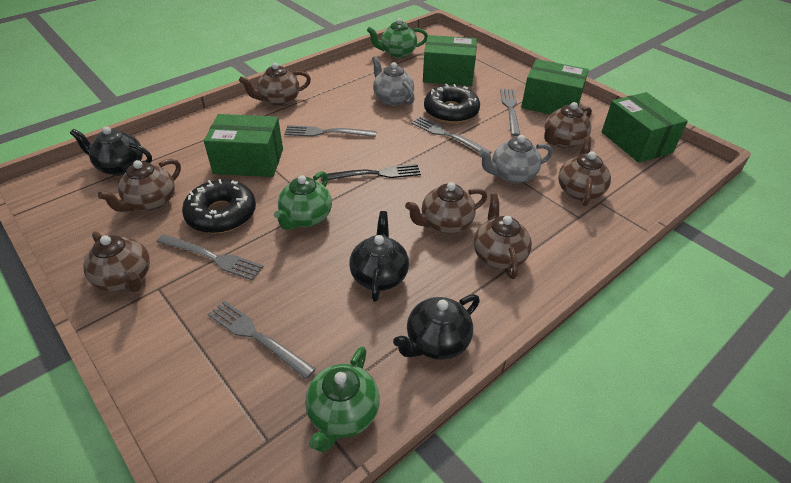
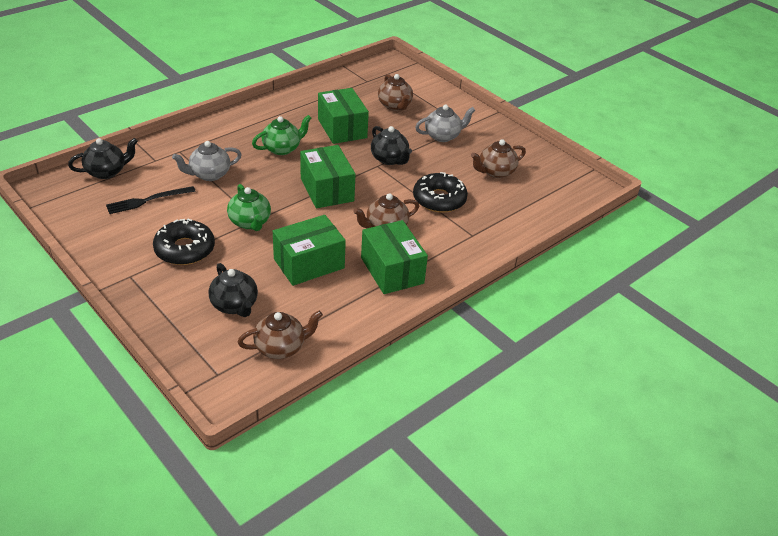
brown teapot: [83,231,150,292] [98,159,181,212] [239,63,311,107] [405,182,487,234] [473,194,532,279] [544,102,592,148] [558,136,611,206] = 7 -> [238,311,323,359] [353,193,419,228] [378,74,413,111] [471,139,526,178] = 4
green teapot: [274,171,332,230] [305,346,380,452] [367,18,428,58] = 3 -> [227,184,271,231] [252,115,311,155] = 2
grey fork: [156,234,264,281] [208,300,316,379] [284,125,376,137] [411,116,492,154] [500,89,520,136] = 5 -> none = 0

